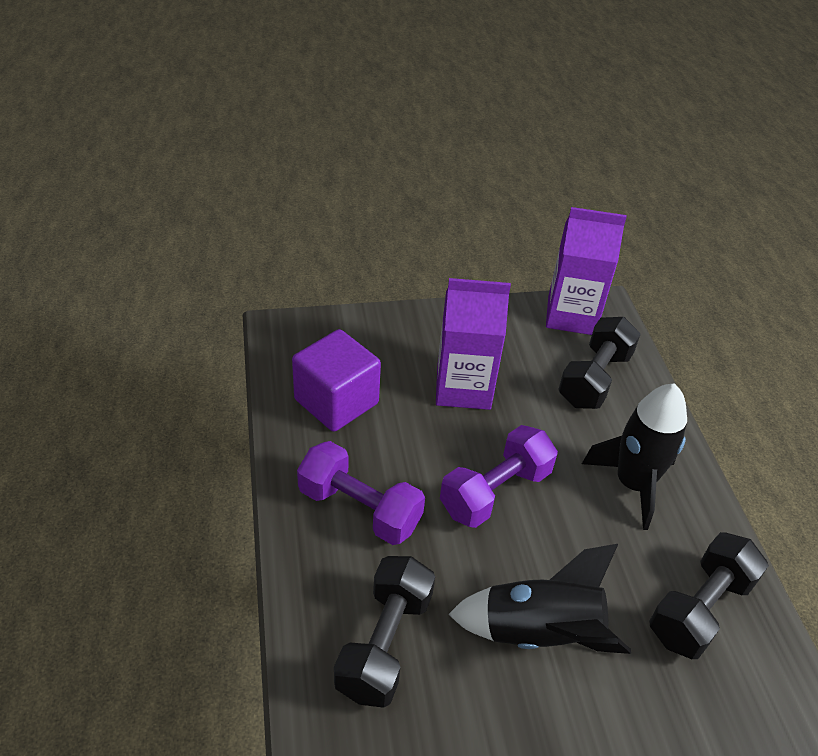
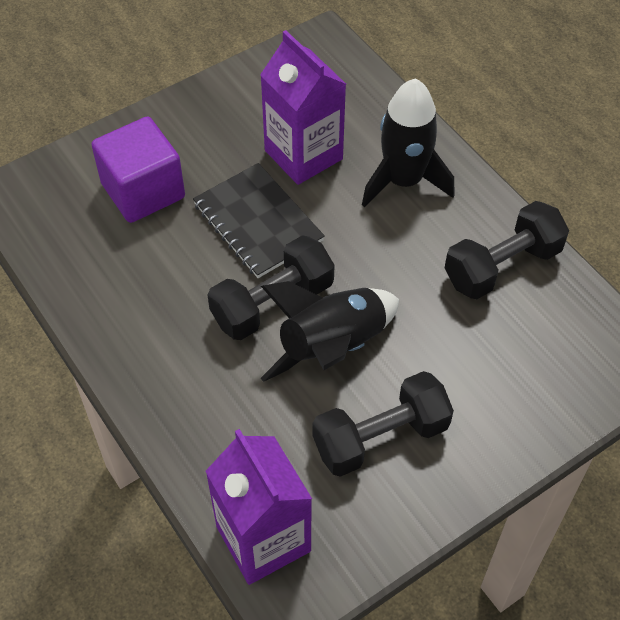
black notebook: none = 0 -> [193,163,325,278] = 1
purple dumbbell: [297,441,425,545] [440,425,558,528] = 2 -> none = 0

